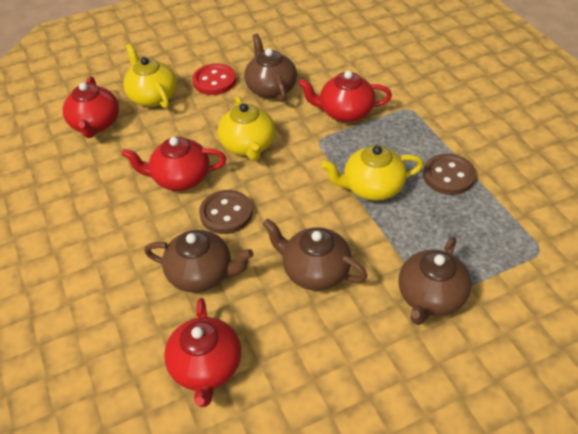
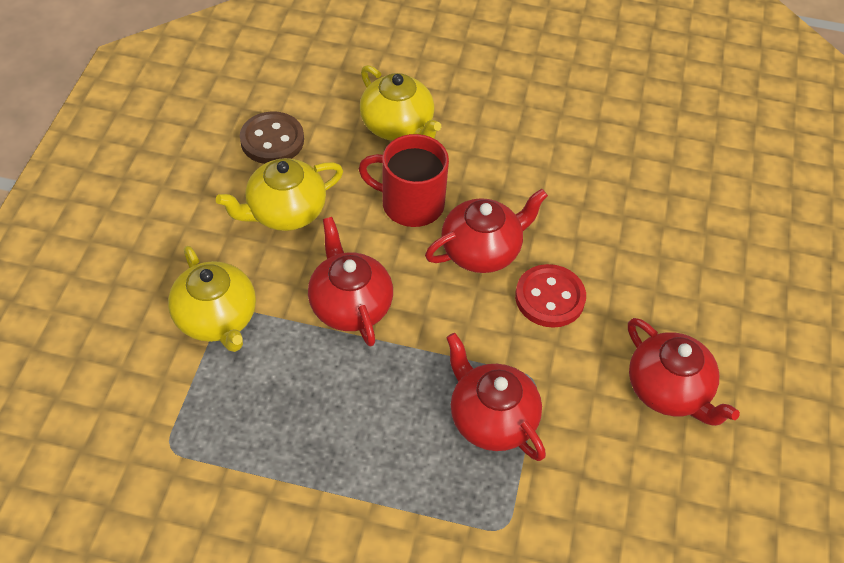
brown button: [199,190,253,234] [423,154,476,195] = 2 -> [240,111,304,164] = 1
brown teapot: [144,230,254,292] [244,33,297,102] [262,219,368,291] [398,237,472,325] = 4 -> none = 0
red mug: none = 0 -> [359,134,449,227] = 1

